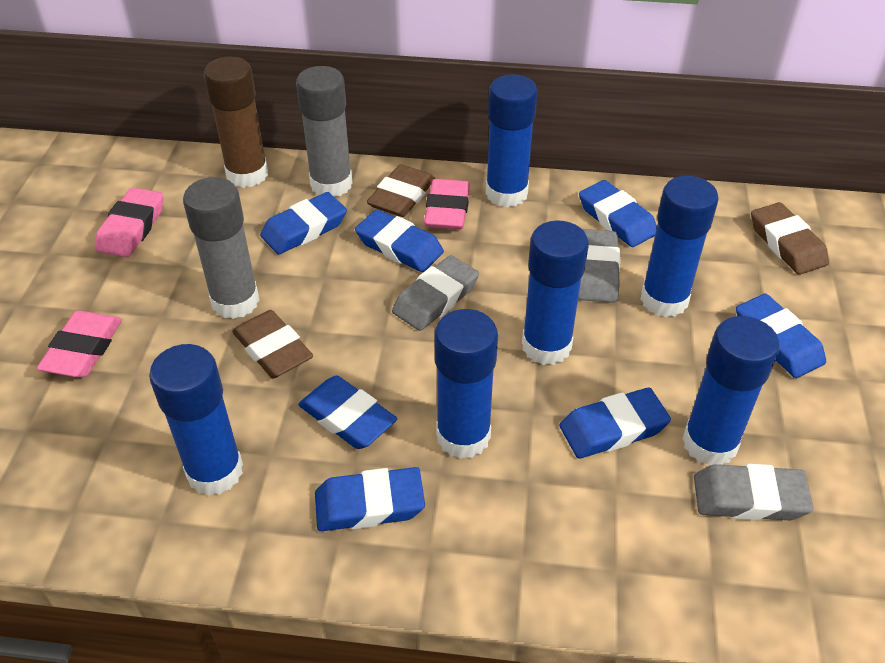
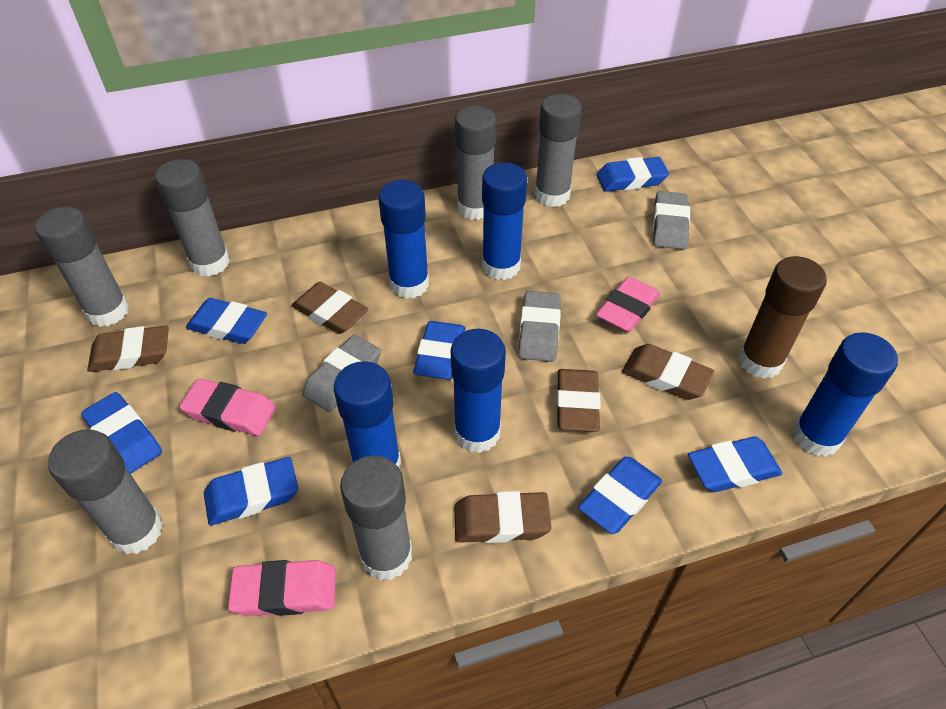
blue glue stick: [149,344,243,496] [434,309,498,459] [485,75,538,208] [522,221,589,365] [640,176,719,317] [682,316,780,466] = 6 -> [334,361,401,469] [378,180,429,299] [450,329,506,453] [482,162,527,280] [792,332,898,457] = 5
brown eraser: [232,310,313,378] [367,164,435,217] [751,202,829,275] = 3 -> [87,326,169,372] [292,282,368,334] [454,491,552,543] [557,369,601,432] [622,344,714,400] = 5
grey glue stick: [183,177,259,319] [296,66,353,197] = 2 -> [35,207,129,327] [48,429,163,555] [155,159,230,277] [340,456,412,580] [455,106,497,220] [534,94,582,207] = 6

